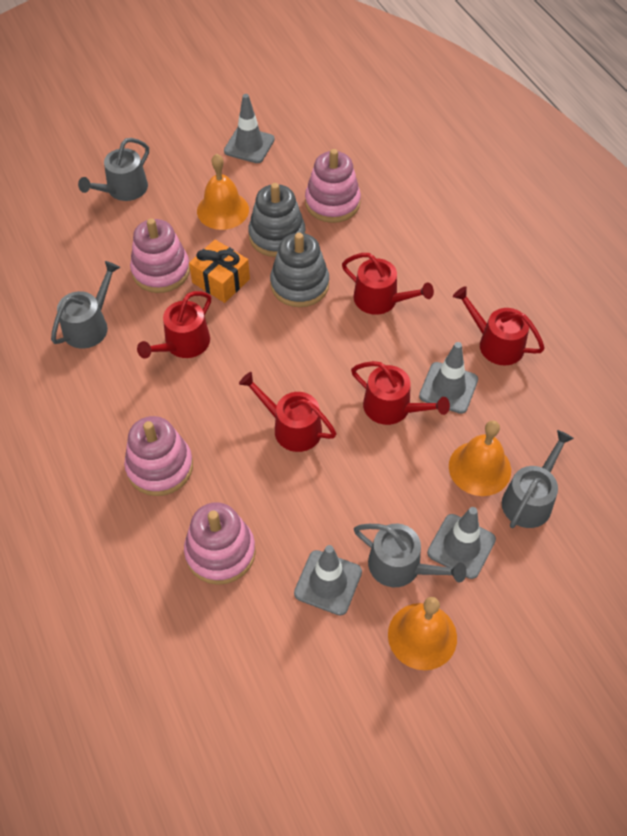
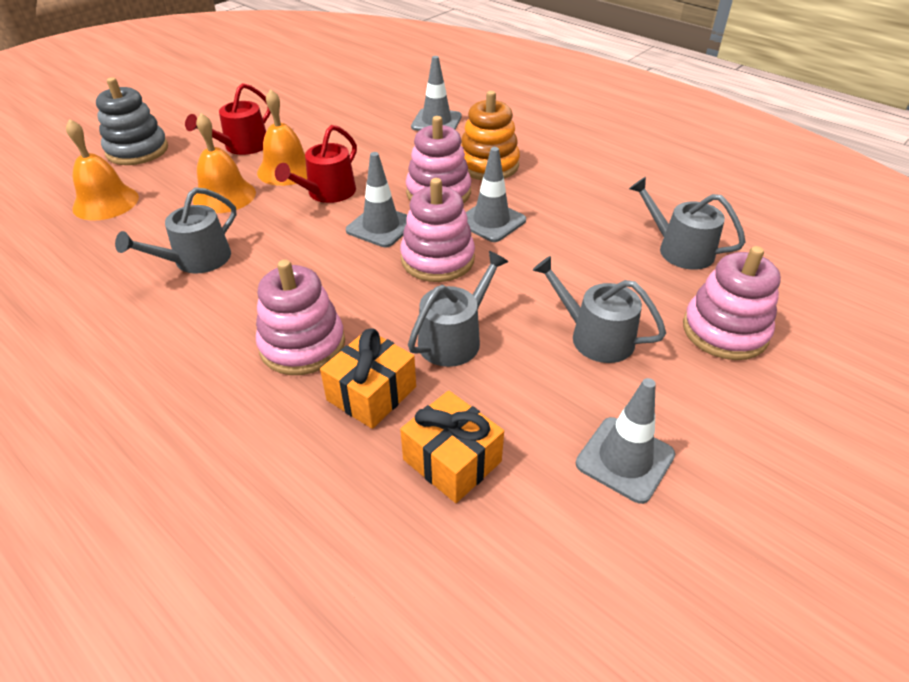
grey stacking toy: [248,183,306,257] [270,233,329,307] = 2 -> [96,77,168,165] = 1
orange gift: [189,240,250,303] = 1 -> [320,328,416,429] [400,391,504,503] = 2
orange stacking toy: none = 0 -> [461,91,520,180] = 1
red watering can: [137,291,211,359] [239,372,337,452] [342,253,434,315] [351,361,450,425] [453,286,545,365] = 5 -> [185,83,271,155] [275,125,357,203] = 2

